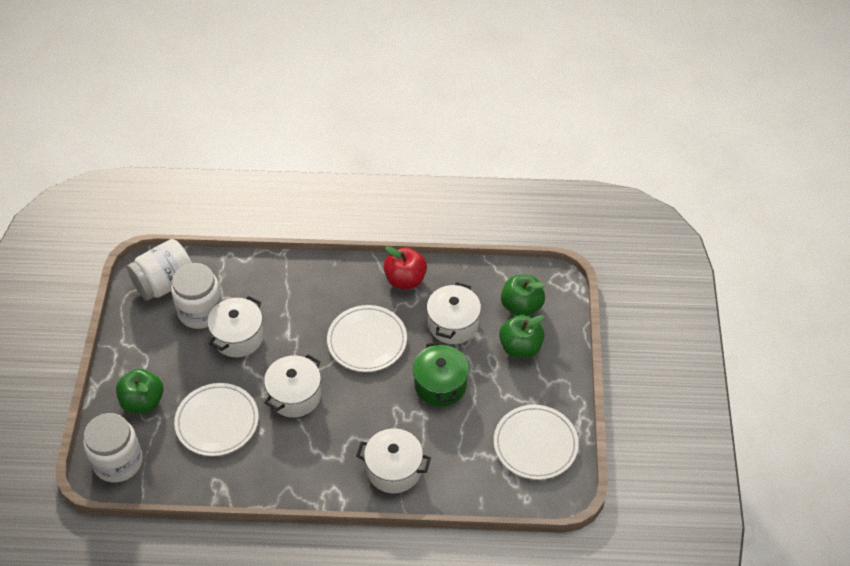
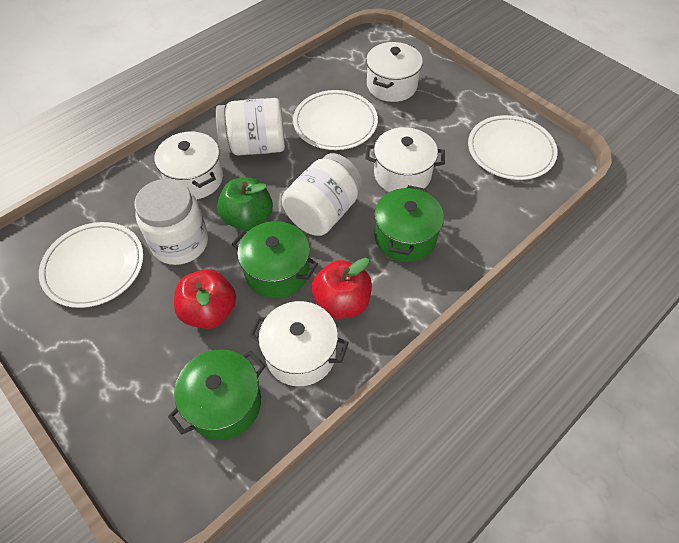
green apple: [116,369,164,414] [499,315,545,358] [501,275,545,316] = 3 -> [217,177,273,231] = 1
green pot: [413,341,469,407] = 1 -> [168,349,265,440] [231,221,318,298] [374,185,444,262] = 3
red apple: [384,246,427,289] = 1 -> [174,269,236,329] [312,258,372,319] = 2

